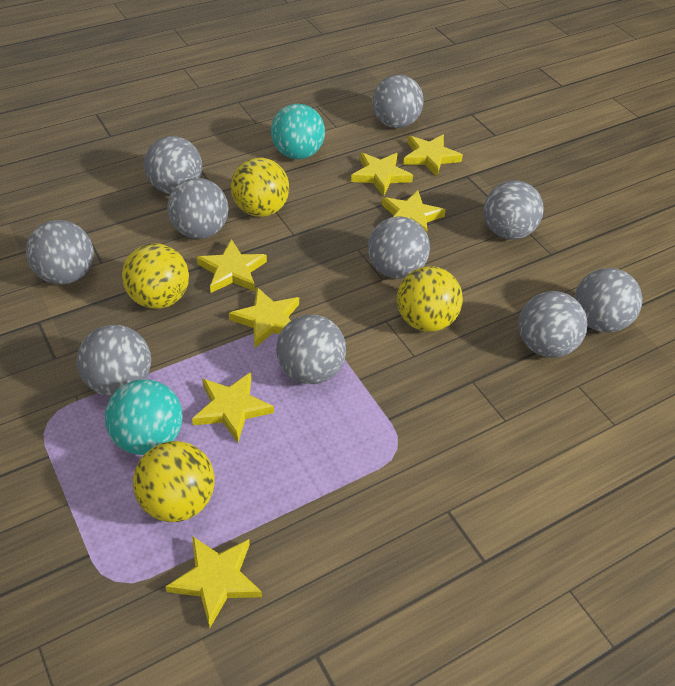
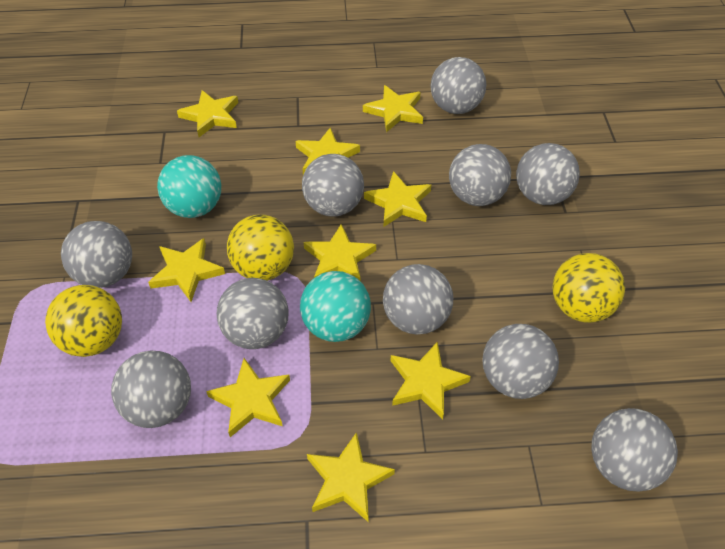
yellow ball: [122,243,189,309] [133,441,215,522] [231,157,289,217] [397,266,463,332] = 4 -> [45,285,122,357] [227,215,294,281] [552,253,625,323] = 3
yellow star: [165,536,262,628] [192,372,274,443] [197,239,267,293] [229,287,299,348] [351,153,413,196] [382,190,446,233] [403,134,463,176] = 7 -> [148,238,225,302] [177,90,238,137] [206,358,290,437] [296,127,360,175] [304,224,376,281] [307,432,395,522] [363,85,423,132] [364,171,431,227] [391,341,471,419] = 9

